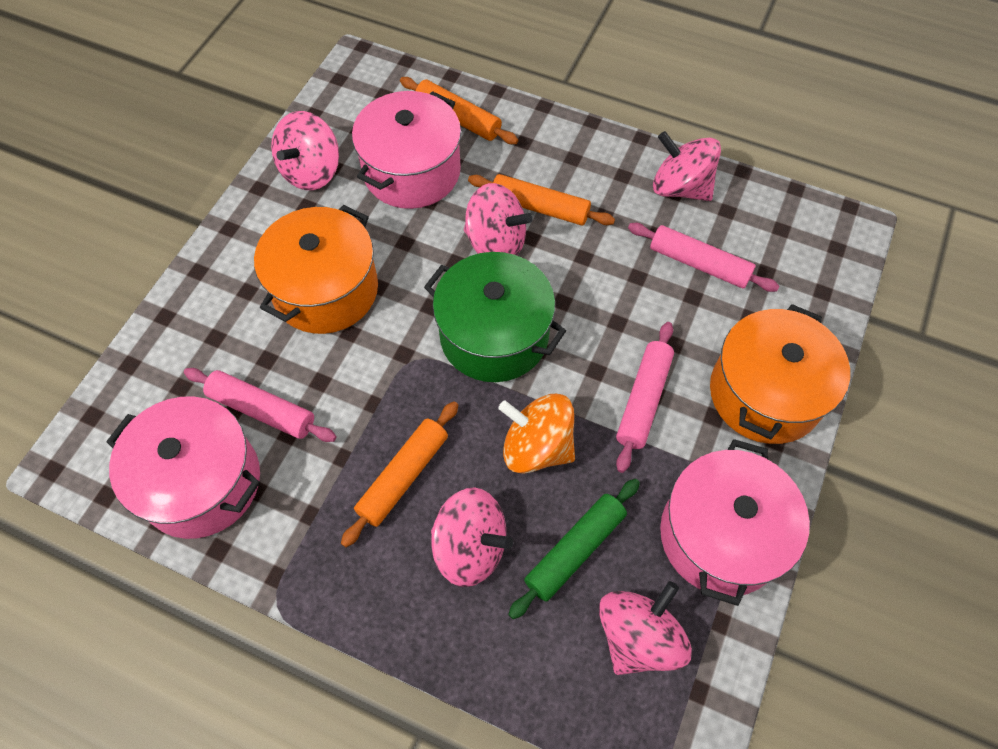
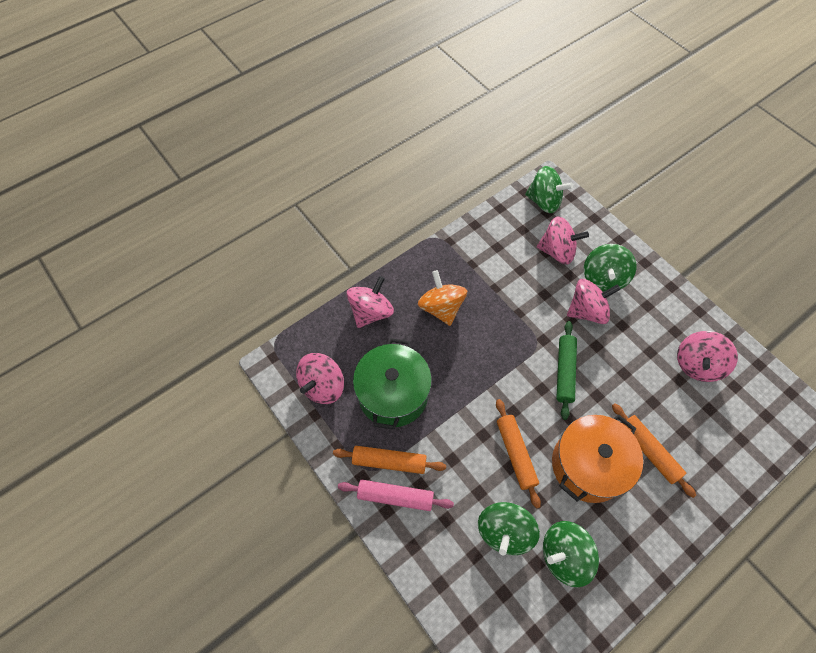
green spinning top: none = 0 -> [478,502,540,555] [525,166,573,213] [543,521,599,588] [584,244,636,291] = 4
orange pot: [254,205,378,334] [710,304,850,444] = 2 -> [552,415,643,503] = 1
pink pot: [106,396,260,539] [352,91,461,209] [660,439,810,606] = 3 -> none = 0
pink rolling pin: [184,368,337,442] [616,322,674,473] [628,223,779,292] = 3 -> [338,480,454,511] = 1

